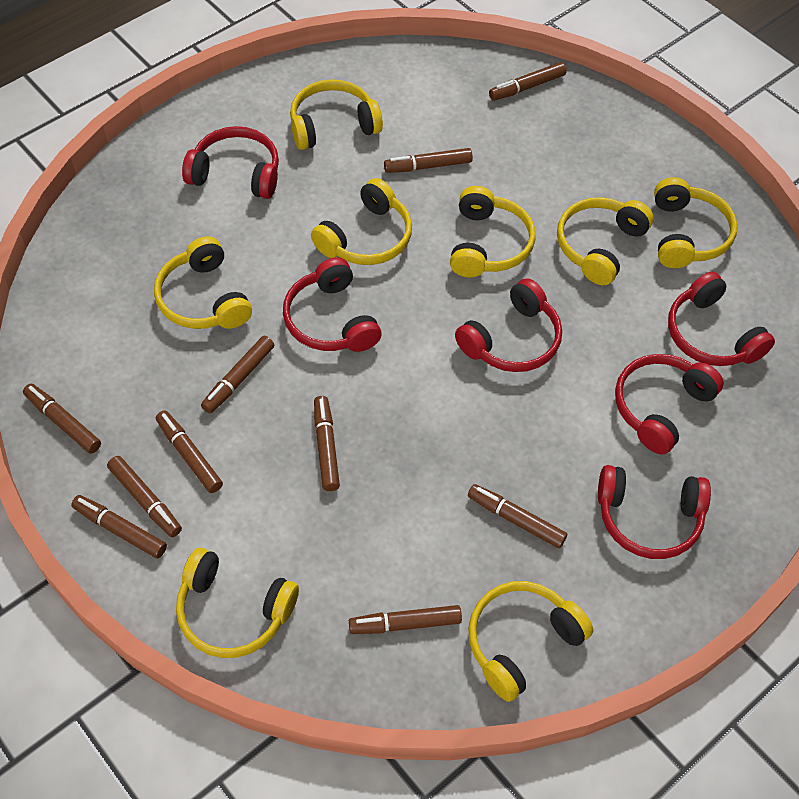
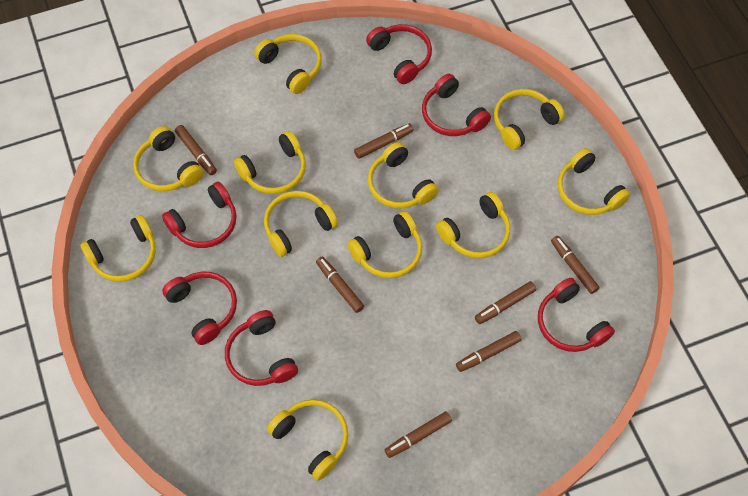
brown marker: [23,384,101,454] [71,495,167,559] [107,456,182,537] [156,410,223,493] [201,336,274,413] [314,396,340,491] [349,605,462,634] [384,148,473,173] [468,484,567,548] [489,62,567,101] = 10 -> [175,125,217,175] [316,257,364,313] [354,123,414,159] [385,411,452,458] [456,331,521,372] [475,281,536,324] [551,236,600,294] = 7
yellow headphones: [154,236,252,329] [176,548,299,658] [290,79,383,150] [311,178,412,265] [450,186,536,277] [468,581,593,702] [557,197,654,285] [654,177,737,268] = 8 -> [80,215,156,282] [133,126,204,191] [234,131,306,194] [254,34,322,94] [264,191,338,257] [267,399,348,481] [347,211,422,278] [368,142,439,209] [436,192,510,258] [494,89,565,150] [558,148,630,215] = 11

